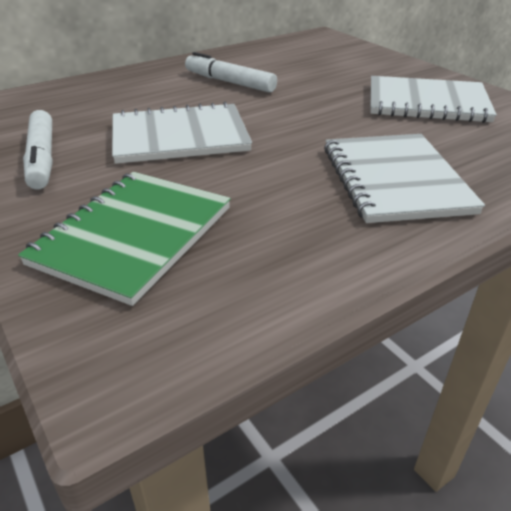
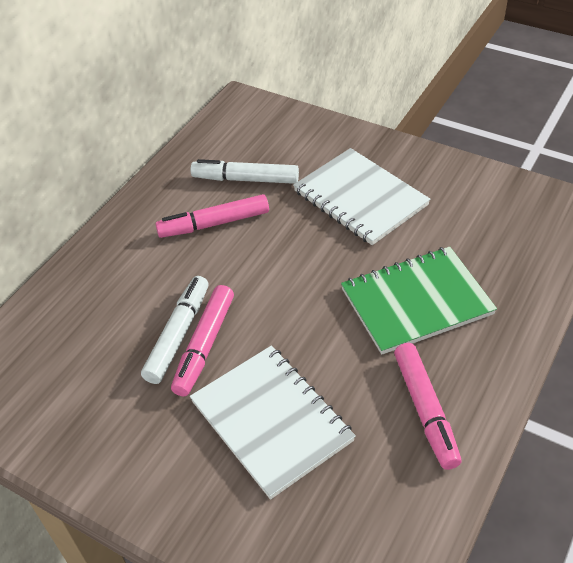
pink marker: none = 0 -> [155,194,269,238] [171,285,234,396] [394,343,462,470] = 3
white notebook: [112,102,252,164] [324,134,485,223] [370,76,497,123] = 3 -> [190,345,356,500] [293,148,430,245] = 2

